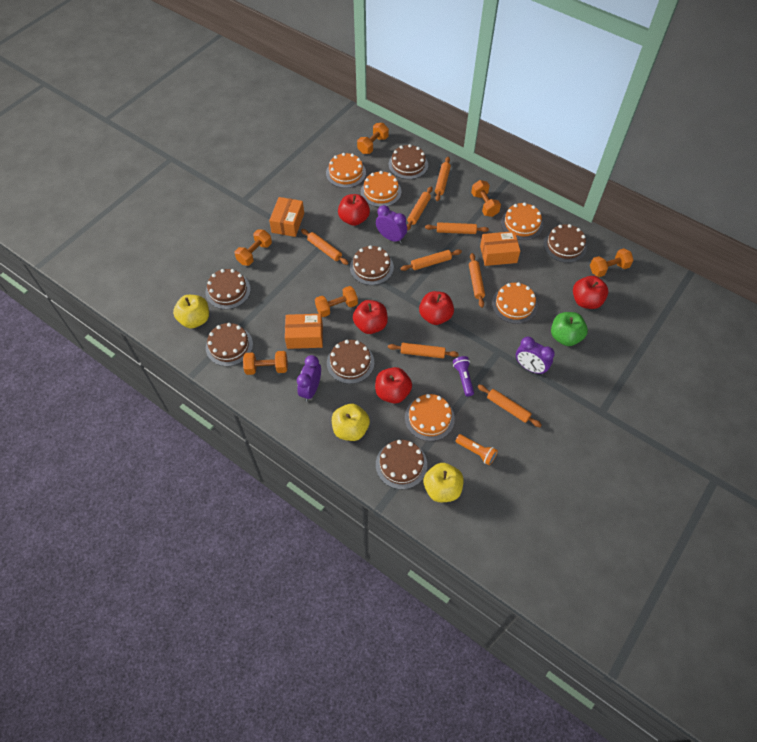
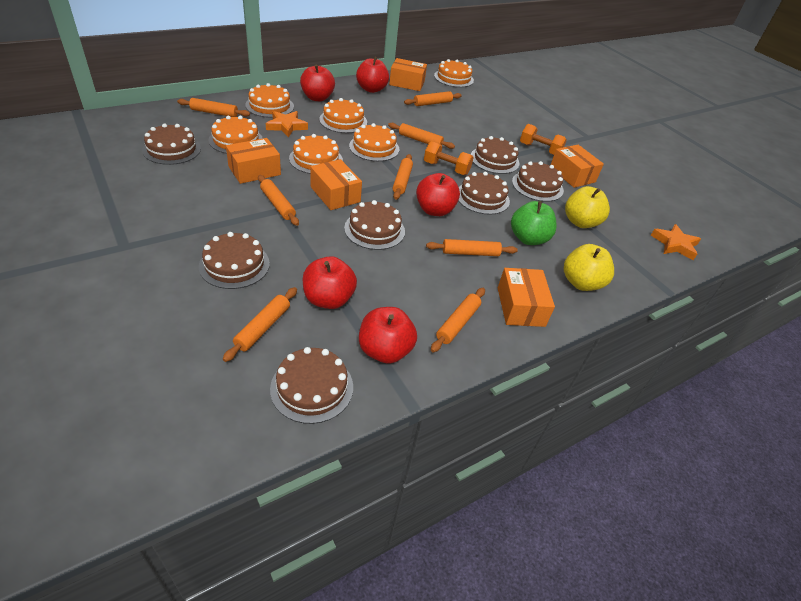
orange box: [269,197,304,237] [285,314,323,349] [480,231,520,266] = 3 -> [226,138,281,184] [310,159,362,210] [389,58,427,91] [498,268,555,327] [551,145,604,188] = 5
orange cake: [326,153,366,188] [361,171,402,207] [405,394,455,441] [492,282,538,324] [501,203,543,240] = 5 -> [209,116,263,154] [245,83,294,118] [289,134,343,174] [319,98,367,133] [349,123,399,161] [434,59,474,87] = 6
orange dumbbell: [235,229,272,266] [243,351,288,375] [315,286,358,317] [357,123,389,154] [471,180,501,217] [590,248,634,277] = 6 -> [424,141,474,175] [520,124,567,155] = 2
orange flashlight: [455,434,498,465] = 1 -> none = 0
orange star: none = 0 -> [266,111,308,137] [651,224,701,260] = 2
purple clock: [297,355,321,402] [376,205,407,243] [516,337,555,375] = 3 -> none = 0
purple flashlight: [453,356,474,396] = 1 -> none = 0
yellow apple: [173,295,209,328] [332,404,370,441] [424,463,464,502] = 3 -> [564,244,614,291] [565,186,610,228] = 2

